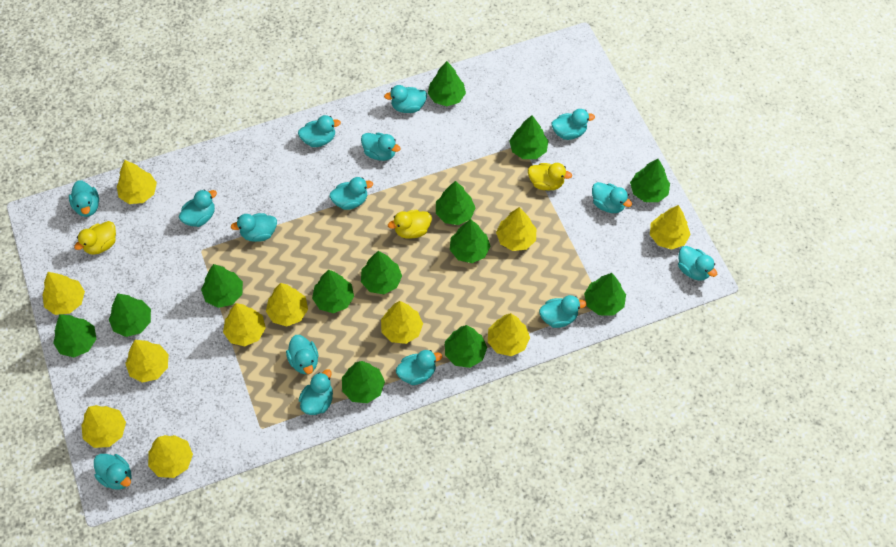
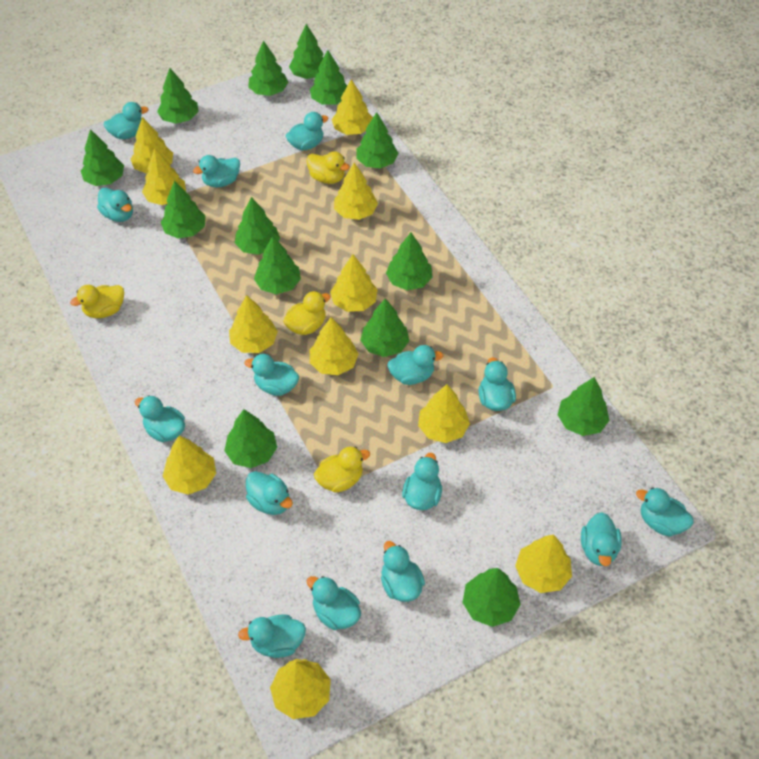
green tree: [53,314,96,357] [109,293,151,337] [201,264,243,308] [312,270,354,313] [342,361,385,403] [361,251,402,294] [428,61,466,106] [436,181,475,225] [445,325,487,368] [450,219,491,263] [509,115,548,159] [584,273,626,316] [630,159,670,202] = 13 -> [81,129,124,186] [157,68,198,124] [161,181,206,238] [224,409,277,468] [235,197,280,255] [248,40,288,96] [254,236,301,294] [289,24,324,79] [310,50,347,105] [356,112,399,168] [361,298,409,357] [386,233,433,290] [462,568,521,627] [557,377,609,436] = 14
yellow duck: [74,221,116,255] [388,210,432,239] [528,163,572,190] = 3 -> [70,285,124,318] [283,291,331,335] [307,151,350,184] [314,447,370,493] = 4

